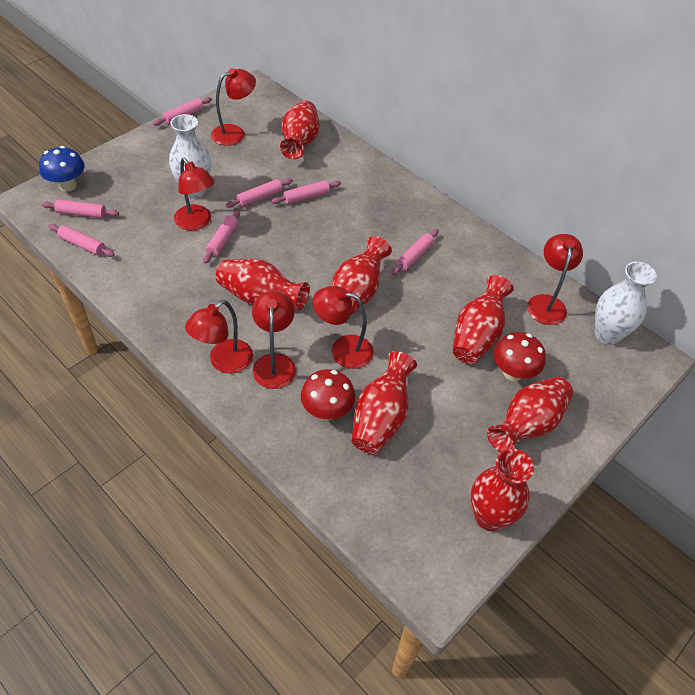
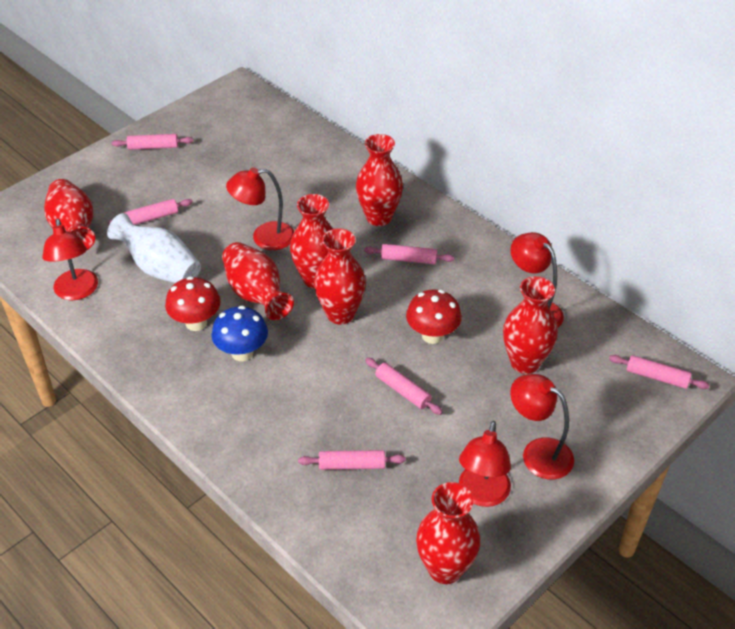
pink rolling pin: [41,199,119,218] [48,224,115,257] [153,97,212,126] [203,209,240,264] [226,178,293,208] [271,180,341,204] [391,229,439,275] = 7 -> [108,199,193,226] [112,134,193,150] [298,450,406,470] [364,244,454,264] [365,358,443,415] [609,355,710,389] = 6
red lamp: [174,158,215,231] [185,300,253,374] [211,68,256,146] [252,291,296,389] [313,286,374,369] [527,234,583,325] = 6 -> [42,219,98,301] [226,168,294,250] [459,421,511,507] [510,374,574,479] [511,232,564,328] = 5
white vase: [169,114,211,198] [595,261,657,345] = 2 -> [107,213,201,283] = 1

